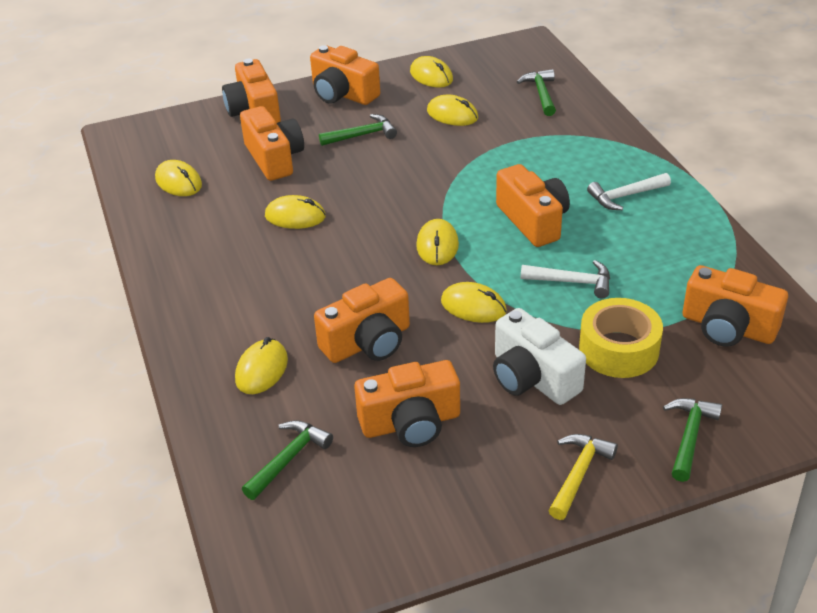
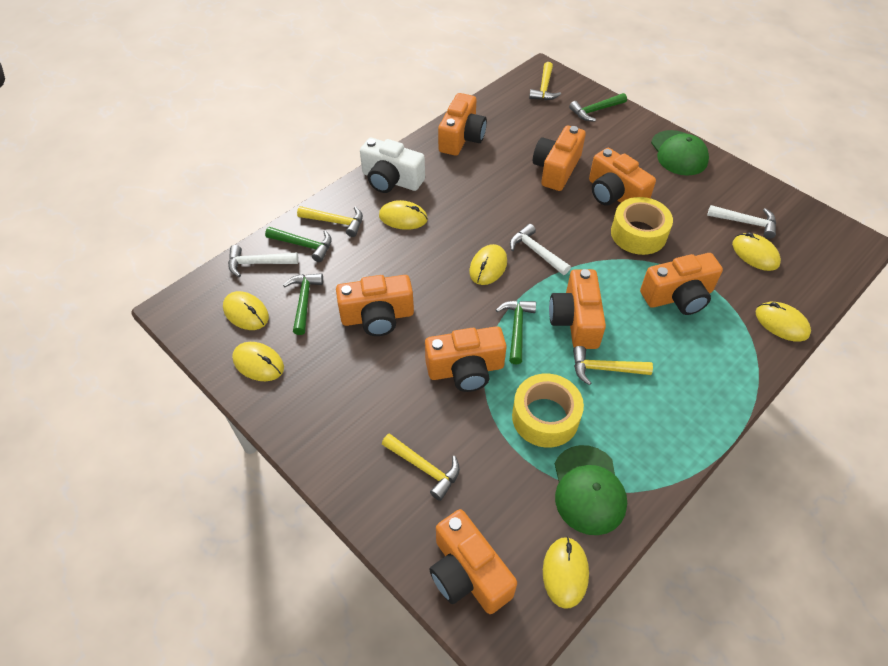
green cap: none = 0 -> [555,445,627,535] [651,130,709,176] = 2
orange camera: [222,59,281,123] [240,106,304,181] [310,45,380,105] [314,278,410,363] [354,360,460,447] [496,164,570,247] [682,265,788,347] = 7 -> [336,275,414,336] [425,326,507,392] [429,509,517,614] [438,93,487,156] [533,126,586,191] [549,269,606,349] [589,148,656,206] [640,253,723,315] = 8
white hammer: [521,260,610,299] [587,173,671,210] = 2 -> [228,245,299,277] [510,224,571,275] [707,205,776,239] = 3
yellow hammer: [548,434,618,520] = 1 -> [297,206,363,237] [382,433,460,501] [529,62,561,100] [573,346,653,385] = 4
yellow tape: [579,298,663,378] = 1 -> [512,374,584,448] [611,197,673,255] = 2

